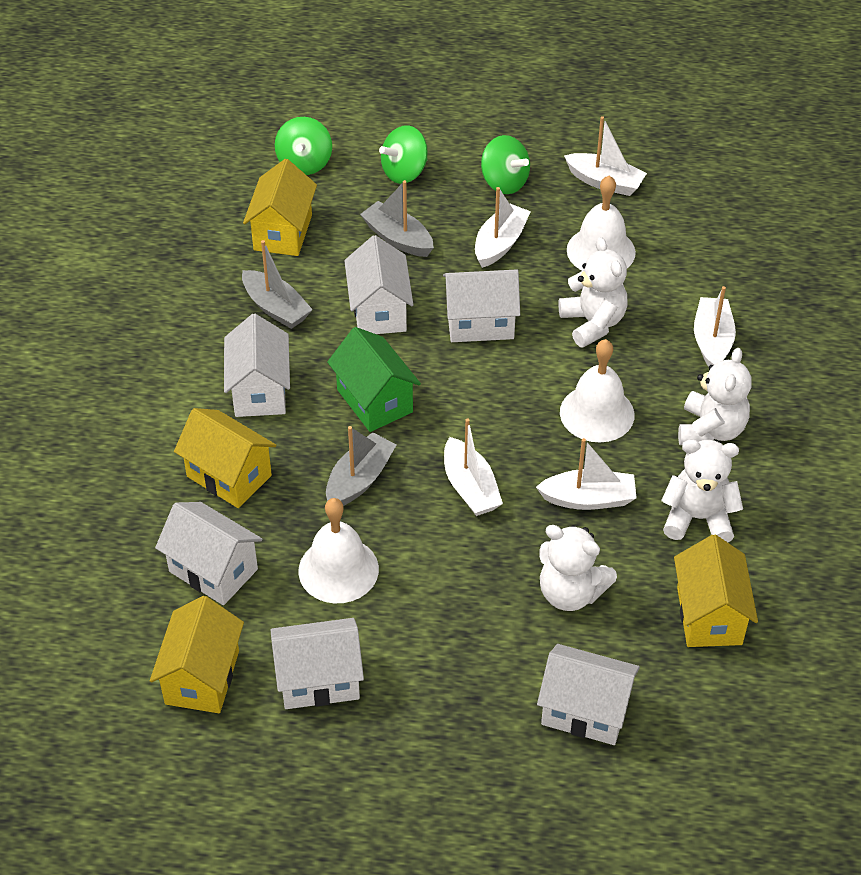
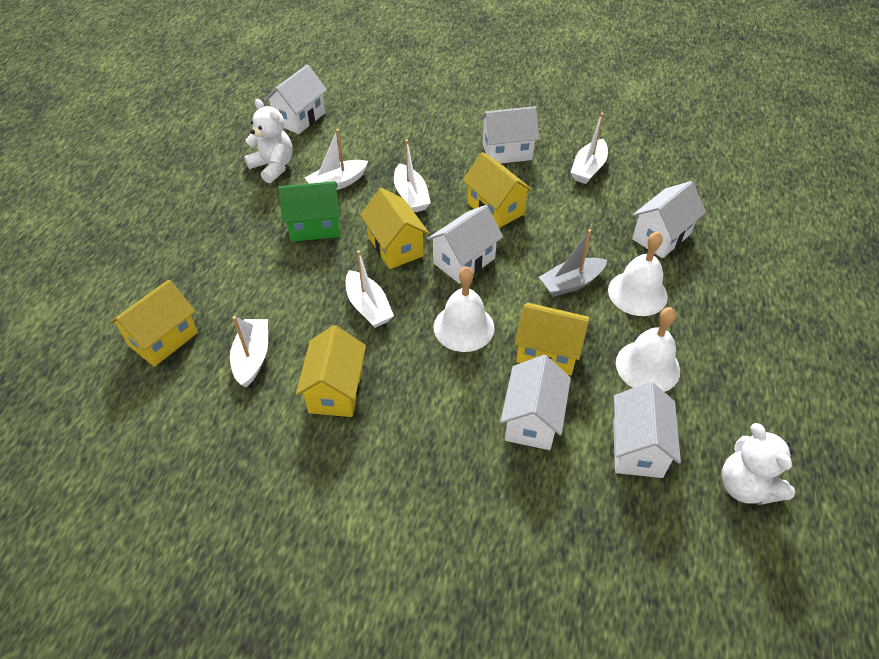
green spinning top: [275,117,332,175] [379,125,428,184] [481,135,530,194] = 3 -> none = 0
grey boat: [242,240,313,329] [326,426,396,506] [360,180,434,257] = 3 -> [539,229,607,297] = 1
white teddy bear: [539,525,617,611] [558,237,627,348] [661,439,743,542] [678,348,752,445] = 4 -> [244,99,293,183] [722,423,795,505] = 2
yellow house: [150,596,244,713] [174,408,276,508] [243,159,317,256] [674,535,758,647] = 4 -> [109,280,198,367] [296,325,366,417] [360,188,429,269] [462,152,533,228] [515,303,589,375] = 5

